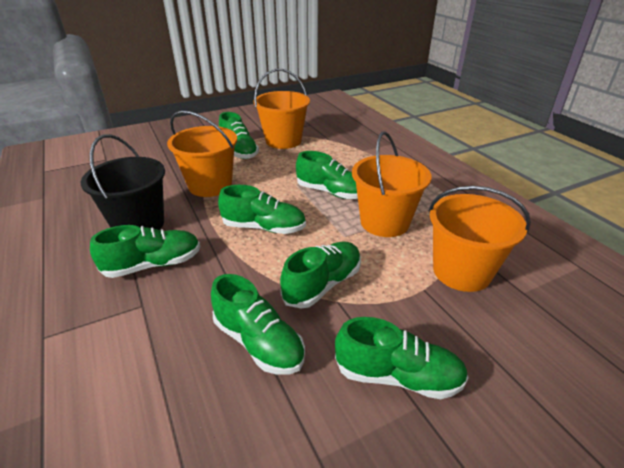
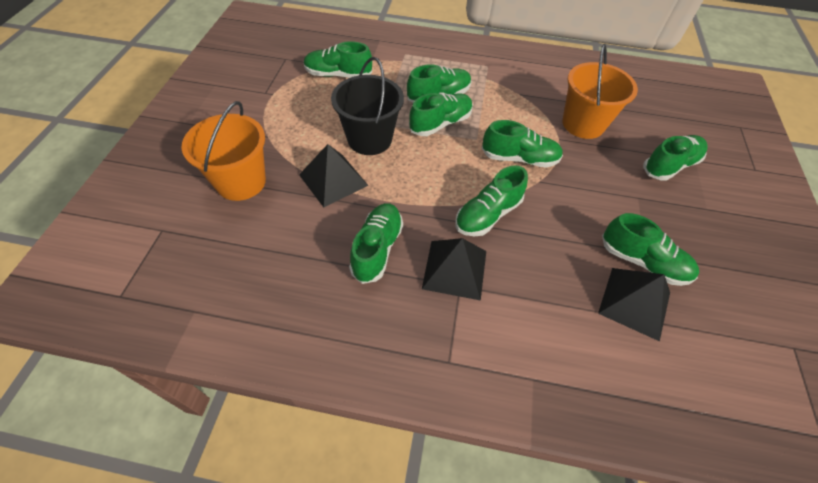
black pyramid: none = 0 -> [299,144,369,207] [422,238,486,301] [598,268,670,342] = 3
green shoe: [90,225,200,278] [211,274,305,375] [218,185,306,234] [219,112,259,159] [280,242,361,309] [296,151,358,199] [335,317,469,399] = 7 -> [304,41,372,78] [349,203,403,284] [407,64,472,103] [409,93,473,136] [455,165,528,237] [482,120,563,168] [602,213,699,286] [643,135,708,181] = 8
orange bucket: [167,111,237,197] [253,69,310,149] [352,132,431,237] [429,186,531,292] = 4 -> [182,101,266,201] [562,44,638,139] = 2

